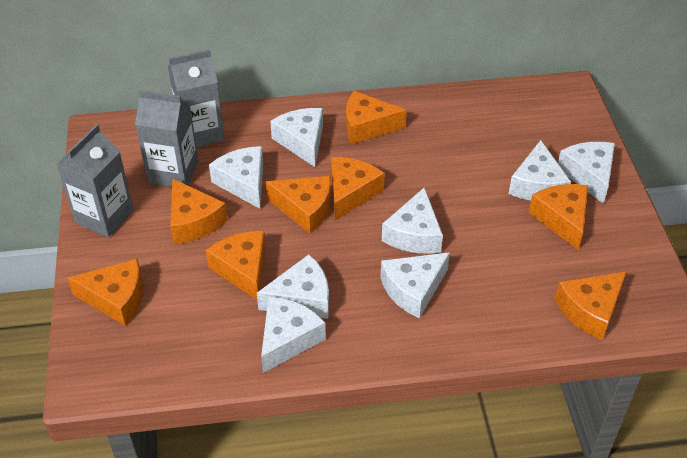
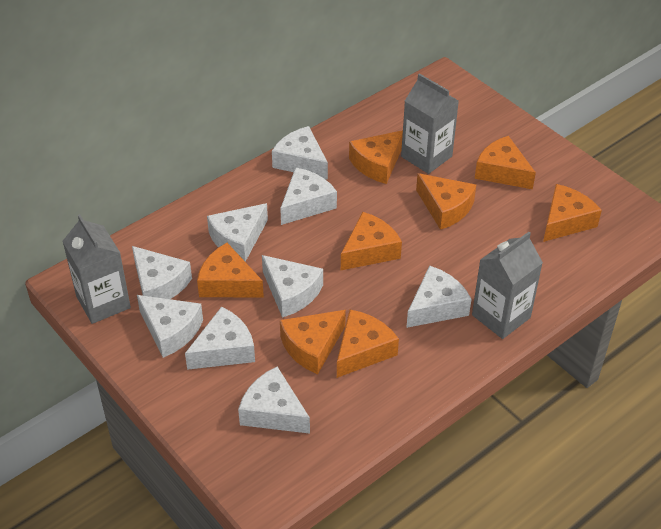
white cheese: [209,146,263,209] [257,254,329,319] [261,296,326,373] [270,108,323,167] [380,252,450,319] [382,187,443,254] [508,140,571,201] [558,142,615,204] = 8 -> [132,246,192,299] [137,295,203,358] [185,307,255,370] [207,203,268,262] [238,367,310,434] [262,255,323,318] [272,126,328,180] [280,167,337,225] [406,265,471,328] = 9

